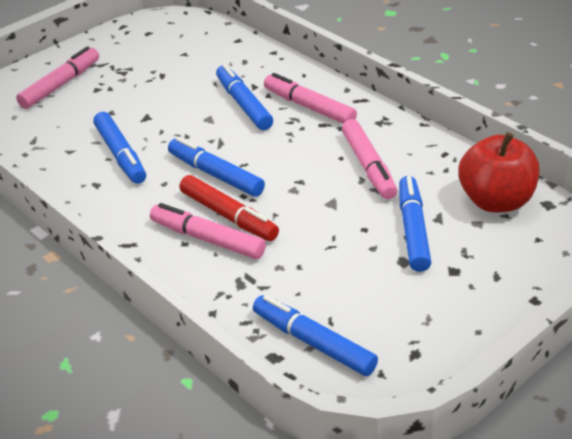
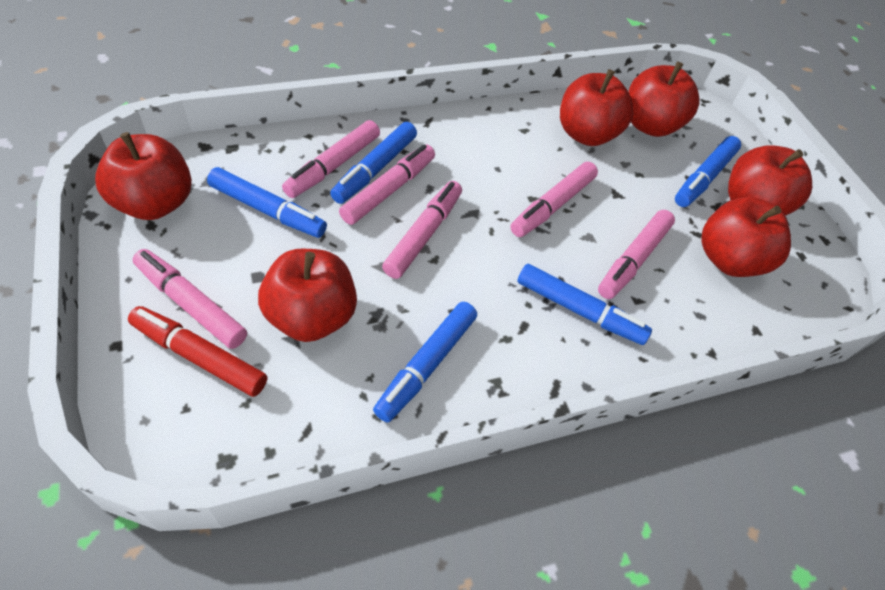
pink marker: [16,46,99,109] [150,203,266,259] [264,73,357,124] [342,119,397,199] = 4 -> [132,249,247,349] [282,120,380,198] [339,145,435,225] [382,181,462,279] [510,162,598,237] [598,210,675,299] = 6
red apple: [458,132,539,212] = 1 -> [95,132,192,220] [258,249,357,342] [560,69,634,146] [628,61,700,137] [701,197,791,277] [728,145,812,216] = 6

